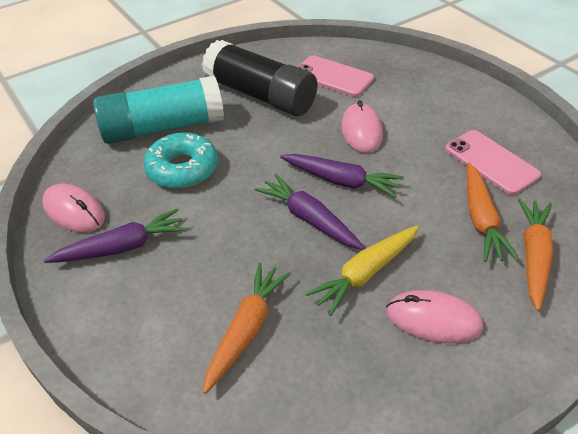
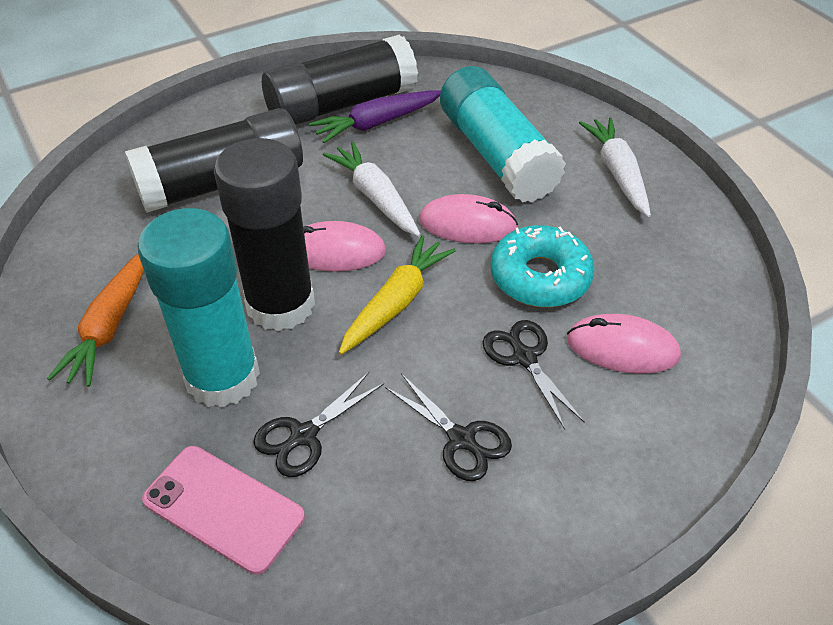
black glue stick: [202,40,317,116] = 1 -> [125,108,303,213] [214,138,315,331] [262,35,418,125] = 3
black scissors: none = 0 -> [253,372,384,477] [385,373,512,481] [483,320,585,429] = 3
orange carrot: [203,263,291,394] [467,162,519,262] [518,199,553,311] = 3 -> [47,254,144,387] = 1
pink phone: [298,55,374,97] [445,130,541,195] = 2 -> [142,446,305,575] = 1
purple carrot: [44,208,187,263] [255,174,365,250] [280,154,404,198] = 3 -> [309,90,441,143] = 1
turquoise glue stick: [93,75,224,144] = 1 -> [138,208,260,408] [440,66,566,203] = 2
white carrot: none = 0 -> [323,142,421,237] [579,117,651,217] = 2

